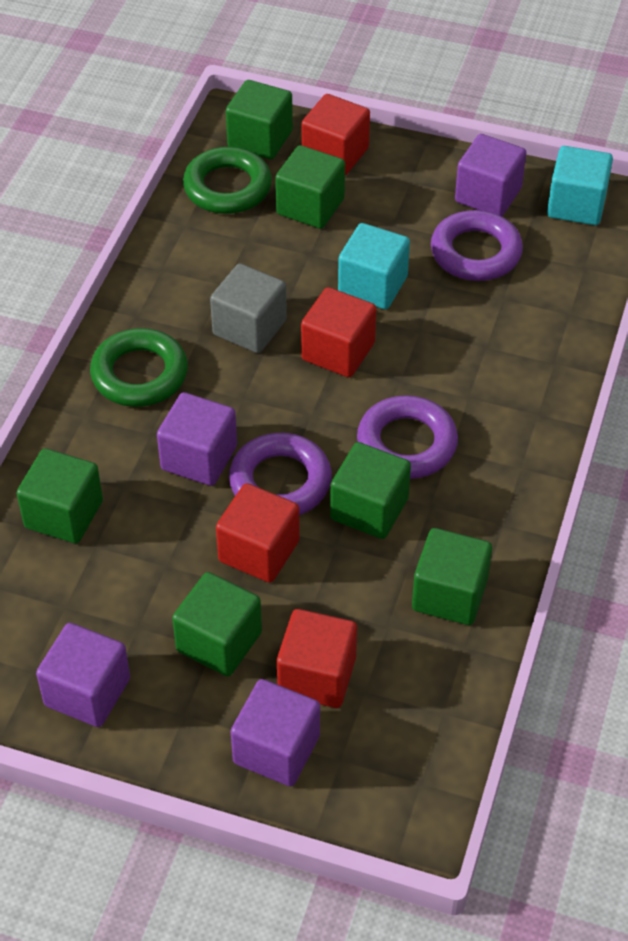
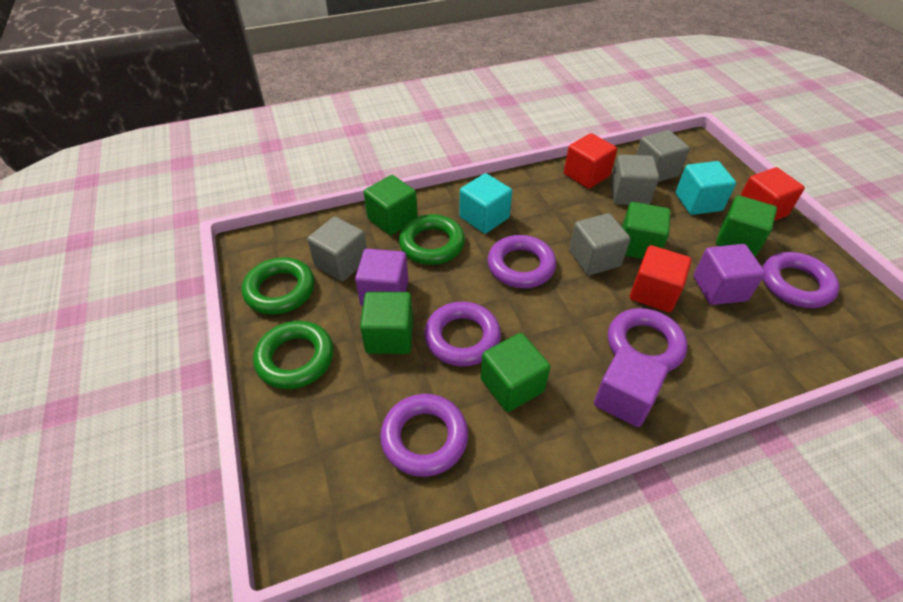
green cube: [17,448,103,543] [172,572,262,676] [226,80,293,159] [275,145,345,229] [330,442,411,539] [412,528,492,625] = 6 -> [360,292,413,354] [364,175,418,235] [481,333,551,412] [622,202,670,259] [716,195,777,257] = 5
green ring: [90,328,188,407] [183,147,272,214] = 2 -> [242,257,315,315] [253,321,334,389] [399,214,465,265] = 3
grey cube: [210,263,287,353] = 1 -> [307,216,367,282] [569,213,630,275] [610,154,659,205] [636,130,690,182] = 4
purple cube: [36,623,130,727] [157,392,237,486] [231,679,320,786] [455,134,526,216] = 4 -> [355,249,408,306] [594,346,668,427] [693,244,765,305] = 3
purple ring: [229,433,332,515] [357,395,458,479] [431,210,523,281] = 3 -> [380,394,468,477] [424,302,501,366] [487,235,556,288] [608,308,687,372] [763,252,839,308] = 5
red cube: [216,483,300,583] [277,609,357,708] [301,94,370,175] [301,287,376,377] = 4 -> [564,133,617,189] [630,245,691,312] [740,167,805,221] = 3

